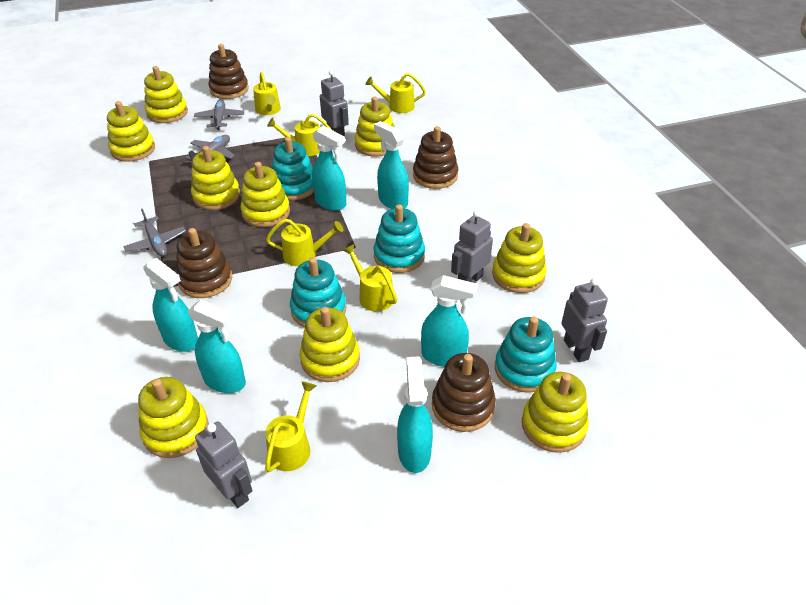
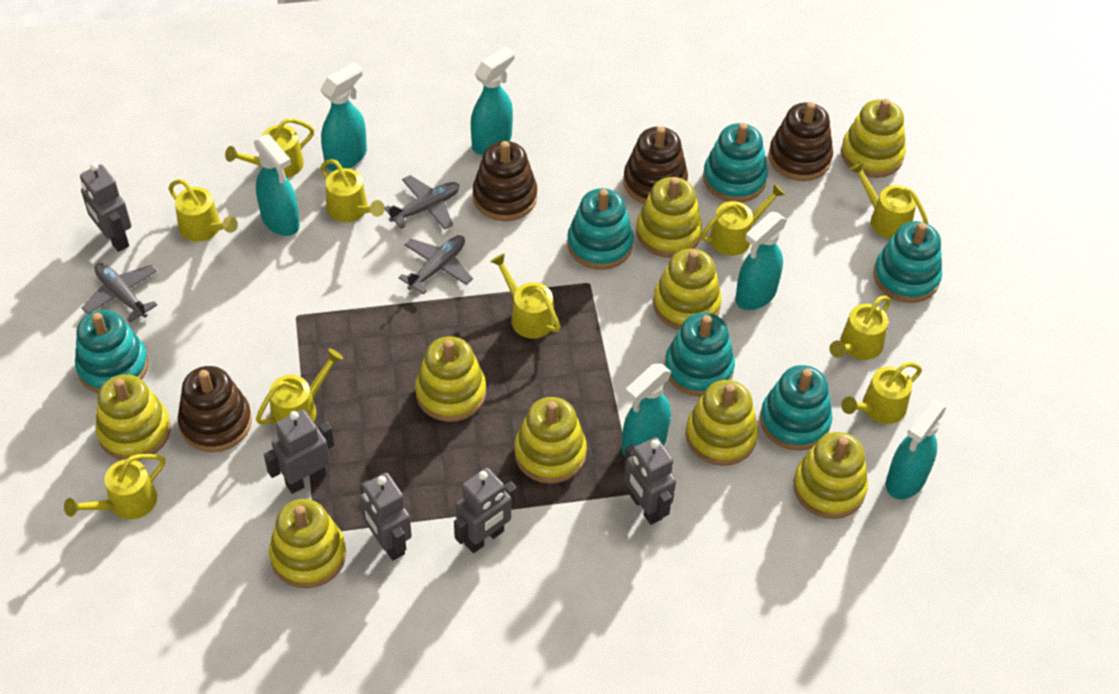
grey robot: [195,421,253,508] [320,70,349,137] [451,210,493,282] [561,278,608,362] = 4 -> [80,163,131,252] [264,409,334,494] [360,473,412,561] [454,468,517,553] [624,437,676,525] = 5
turquoise stacking toy: [272,137,314,200] [290,257,346,328] [373,204,425,273] [495,317,557,393] = 4 -> [75,310,148,393] [567,188,634,270] [664,312,735,397] [703,123,768,202] [760,365,833,451] [873,221,942,303] = 6
yellow watering can: [253,72,281,115] [265,382,317,472] [266,219,343,266] [267,114,332,156] [343,244,397,312] [365,73,426,113] = 6 -> [64,454,165,519] [168,179,238,242] [225,118,314,178] [256,348,343,427] [320,159,385,222] [490,253,560,339] [701,184,786,256] [829,296,891,360] [841,362,922,424] [849,161,928,239] = 10

